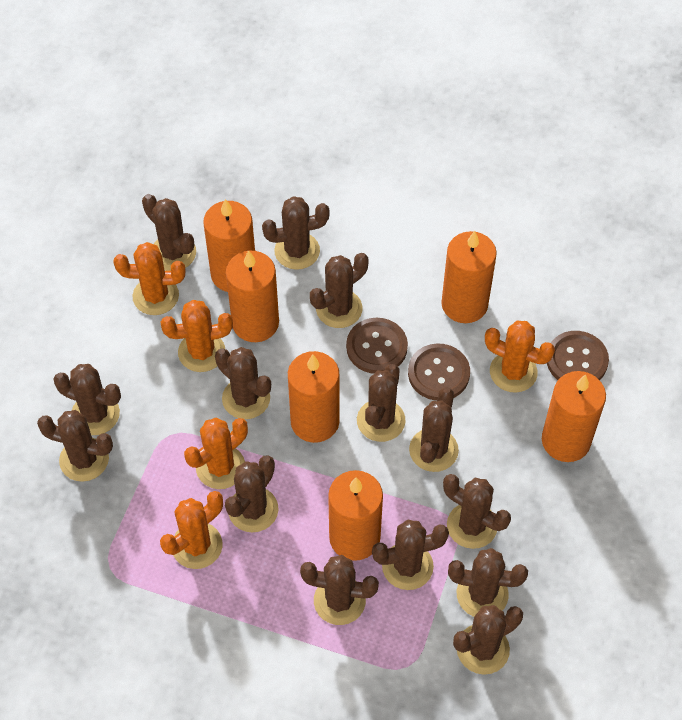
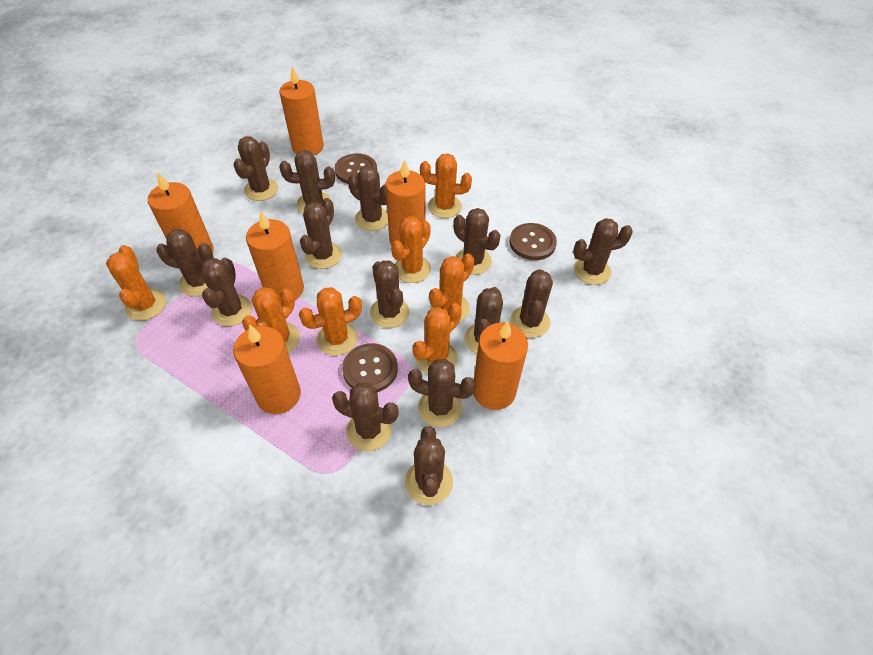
orange cactus: [114,242,185,315] [160,300,233,372] [160,491,223,569] [184,417,248,489] [485,321,555,393] = 5 -> [106,245,166,321] [242,287,300,353] [299,287,362,356] [391,216,431,283] [413,303,462,374] [420,153,472,218] [429,253,474,322] = 7

